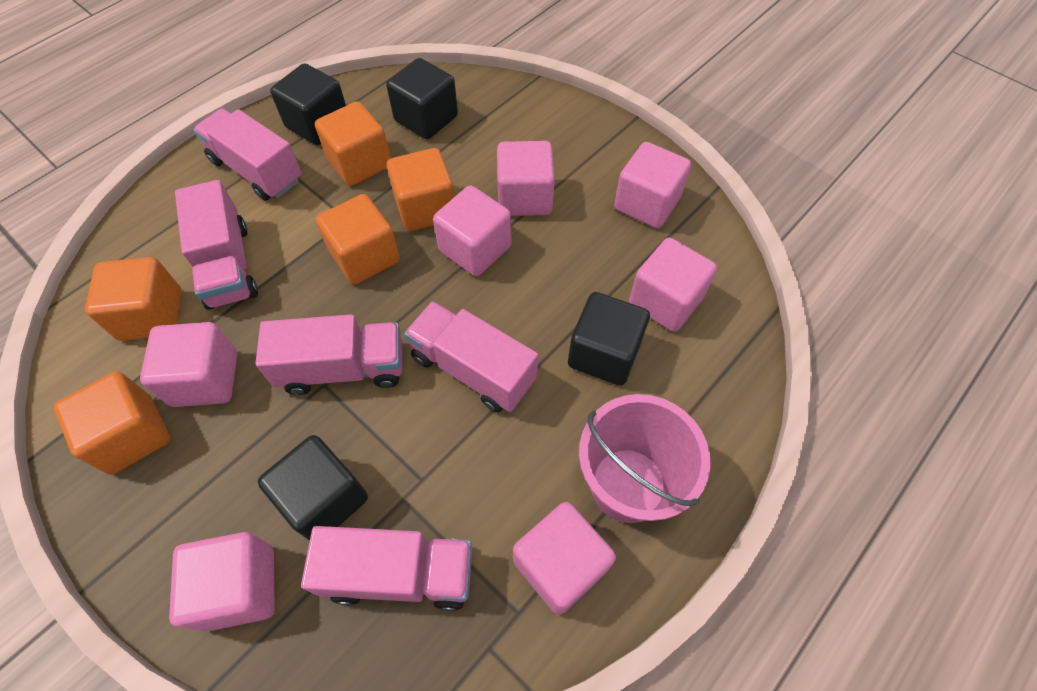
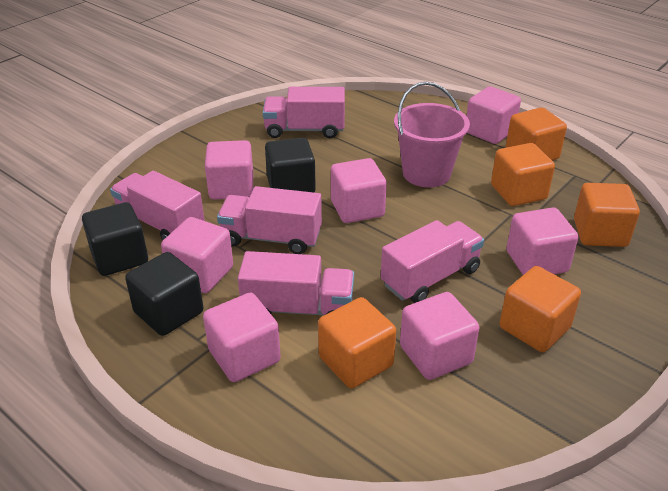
black cube: [258,435,368,541] [270,63,346,145] [386,58,458,139] [568,292,650,386] = 4 -> [82,202,148,276] [125,252,204,336] [265,138,316,193] = 3

